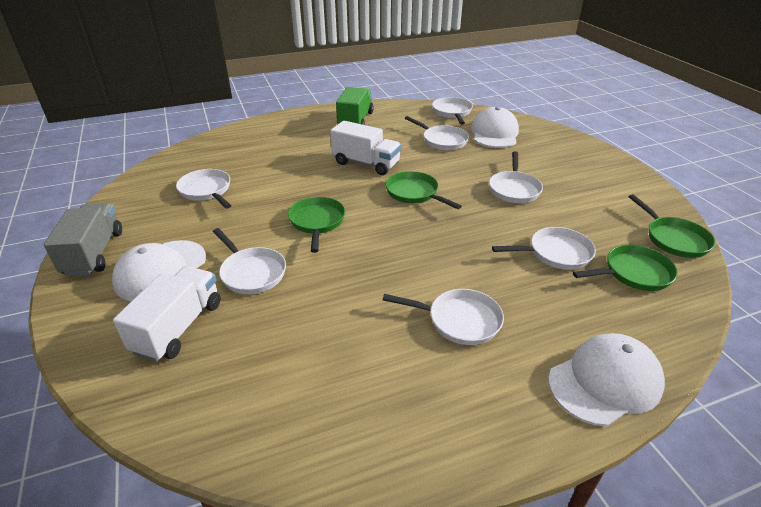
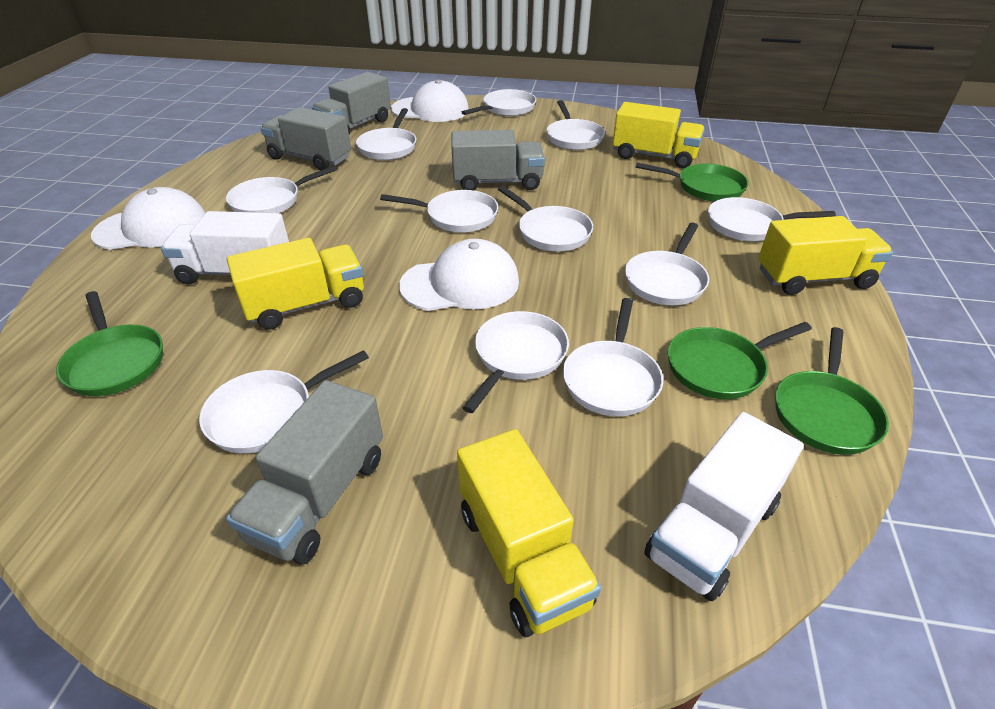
green truck: [336,87,374,125] = 1 -> none = 0
grey truck: [44,203,122,276] = 1 -> [226,380,383,564] [260,107,351,170] [312,72,391,135] [452,130,545,190] = 4
white pan: [176,169,232,209] [213,228,286,294] [383,289,504,345] [405,116,469,150] [432,97,473,124] [489,151,543,203] [492,227,596,270] = 7 -> [199,350,369,453] [226,165,338,213] [356,108,416,160] [380,190,498,232] [462,89,536,116] [463,311,569,413] [498,186,593,251] [547,100,605,150] [563,298,663,416] [625,223,709,305] [708,197,836,241] = 11
yellow truck: none = 0 -> [227,238,364,330] [457,429,601,637] [612,102,705,168] [758,216,893,295] = 4

